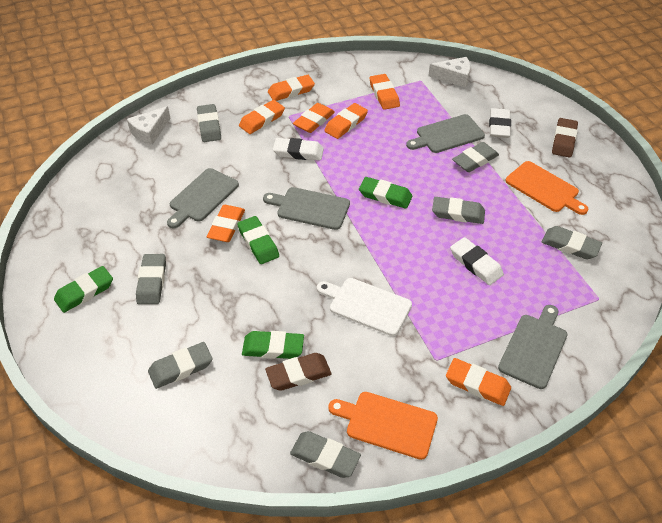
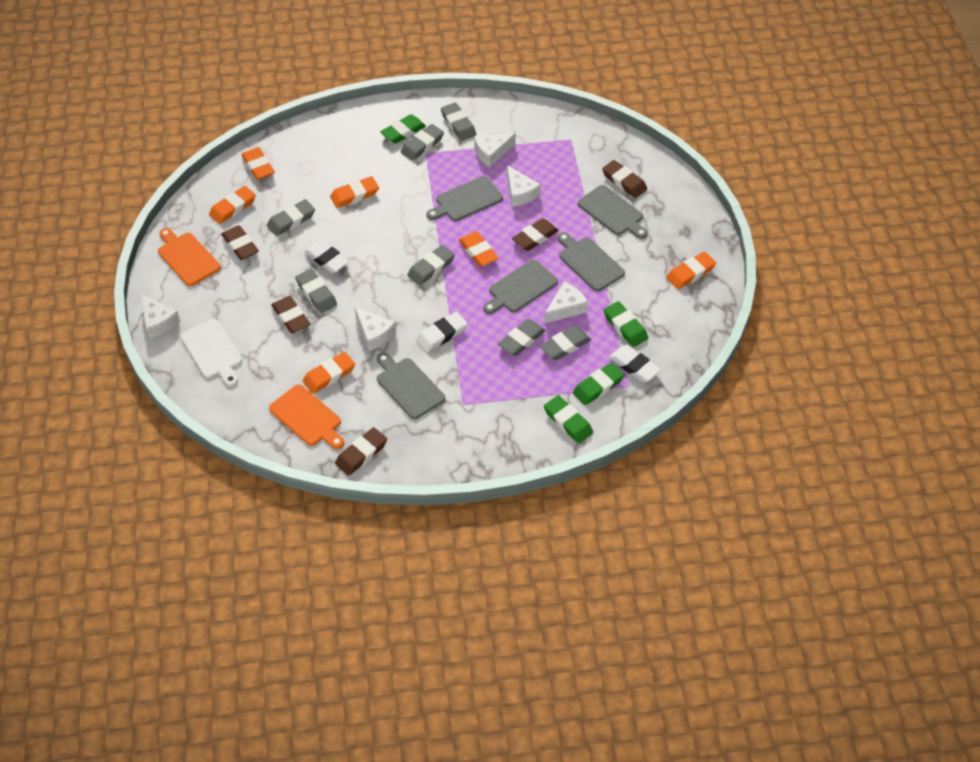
brown eraser: [265,353,332,391] [552,118,578,158] = 2 -> [221,225,259,260] [271,296,310,333] [335,427,387,476] [512,218,559,251] [602,160,647,198] = 5
grey cutting board: [167,168,239,228] [263,187,350,230] [406,114,485,153] [498,305,568,389] = 4 -> [377,353,445,419] [426,176,503,221] [483,260,558,314] [558,232,625,291] [578,185,648,239] = 5
orange eraser: [207,205,245,242] [239,100,285,134] [268,75,315,101] [293,103,335,133] [324,103,368,139] [370,74,400,110] [446,358,511,406] = 7 -> [209,186,256,224] [241,147,275,180] [303,352,355,394] [330,176,379,208] [459,231,499,267] [666,252,716,289] = 6
white cheese: [127,106,171,145] [428,57,470,88] = 2 -> [141,294,180,339] [355,307,396,351] [474,133,516,167] [507,165,541,207] [544,282,588,324] = 5

